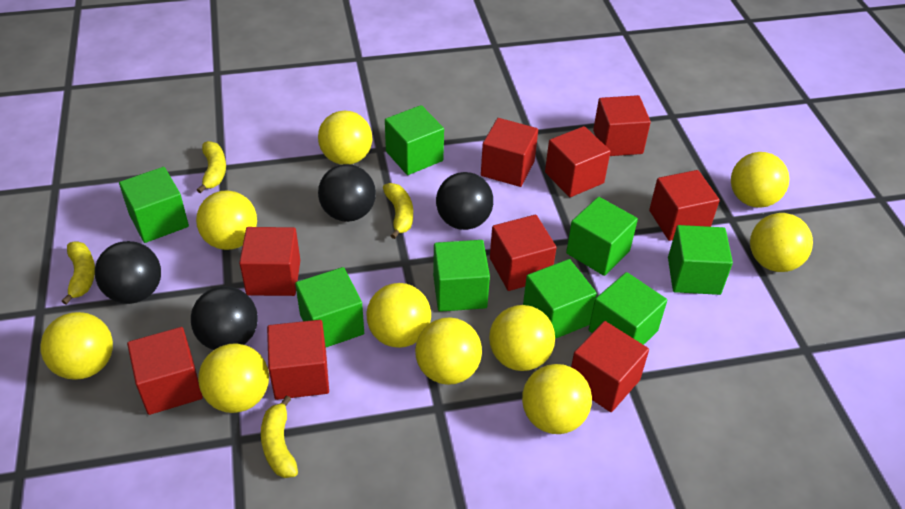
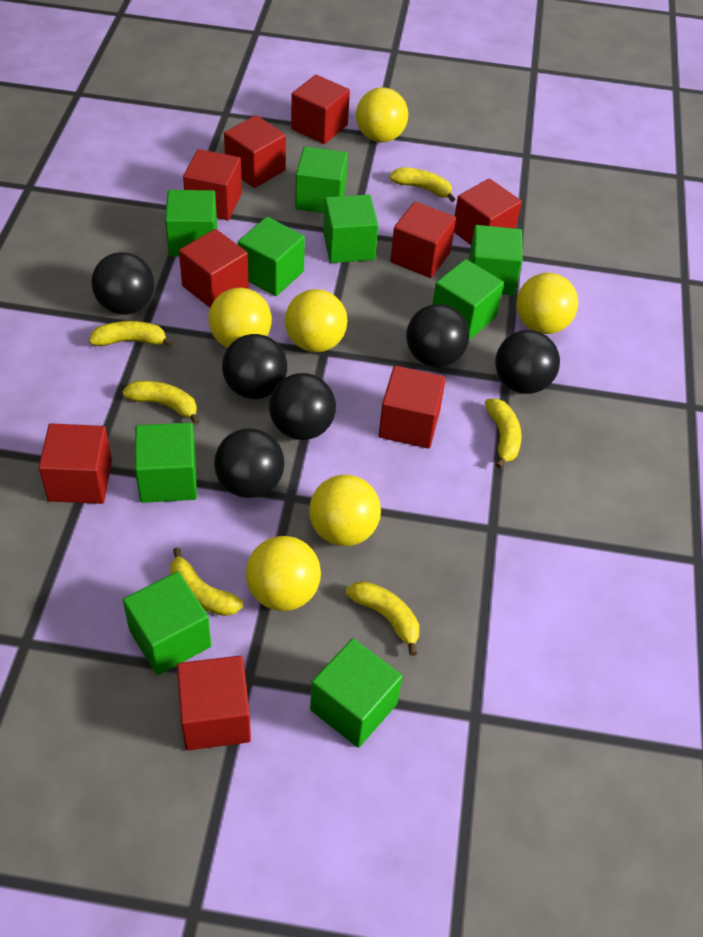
black ball: [95,241,161,304] [191,286,258,350] [318,164,376,222] [436,172,493,230] = 4 -> [91,252,155,315] [214,428,284,498] [222,334,287,399] [269,373,336,440] [406,304,469,367] [495,330,560,394] = 6
green cube: [119,167,189,243] [295,267,364,347] [385,105,444,175] [433,240,490,312] [523,259,597,339] [566,197,638,276] [588,272,667,345] [668,225,733,295] = 8 -> [123,571,211,675] [135,423,197,503] [165,190,217,256] [238,217,305,296] [295,146,348,213] [310,638,403,748] [323,195,378,263] [432,259,504,340] [469,225,523,295] = 9
yellow ball: [40,312,113,380] [196,190,257,250] [198,343,269,413] [318,111,372,165] [367,283,431,348] [415,317,482,385] [489,305,555,371] [522,364,592,434] [731,152,789,208] [750,213,813,272] = 10 -> [209,288,272,348] [246,536,321,611] [285,289,347,352] [309,475,381,546] [356,87,408,142] [516,273,578,334] = 6
yellow banana: [62,242,95,305] [197,141,226,193] [261,395,298,478] [383,183,413,239] = 4 -> [89,321,174,347] [122,381,200,425] [170,547,243,616] [346,581,419,656] [389,168,455,202] [485,398,522,468] = 6

